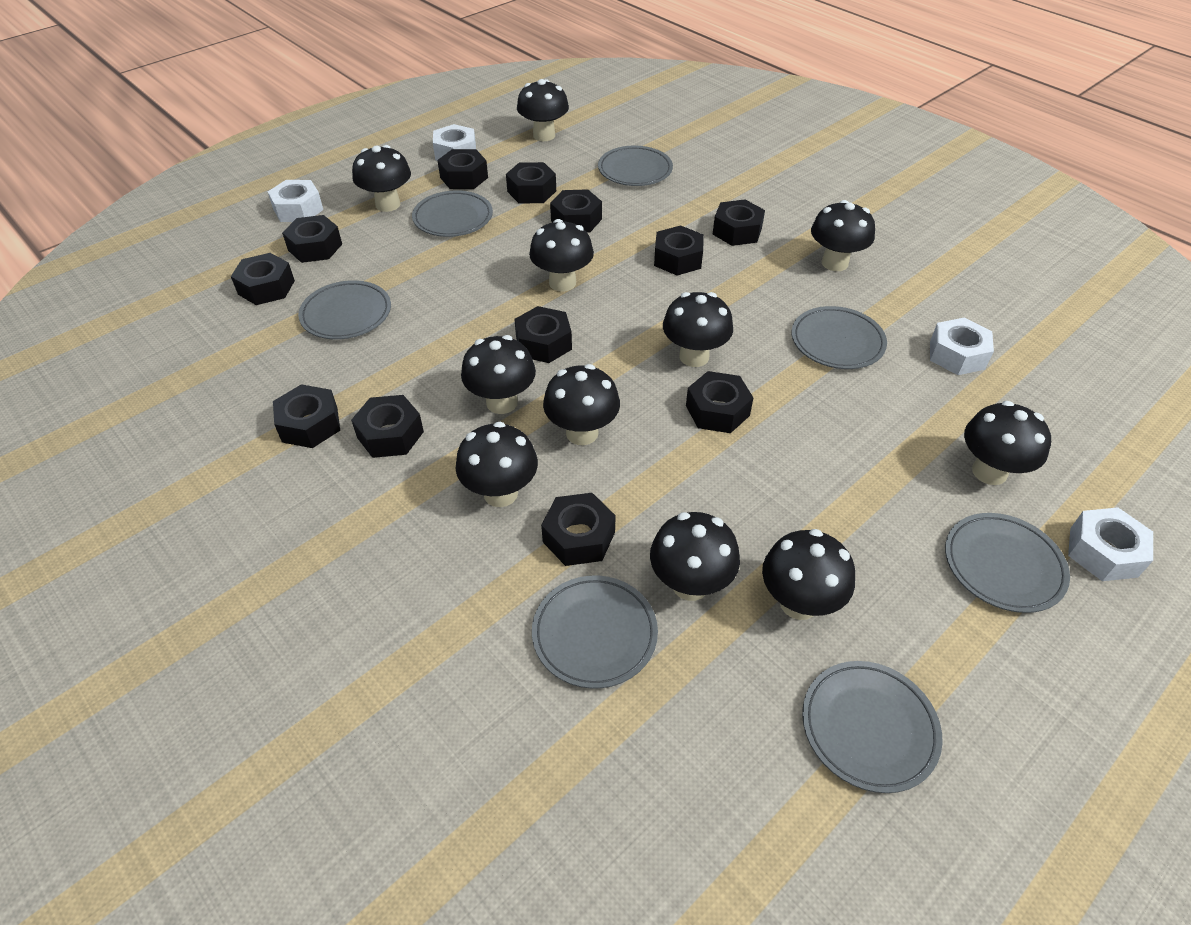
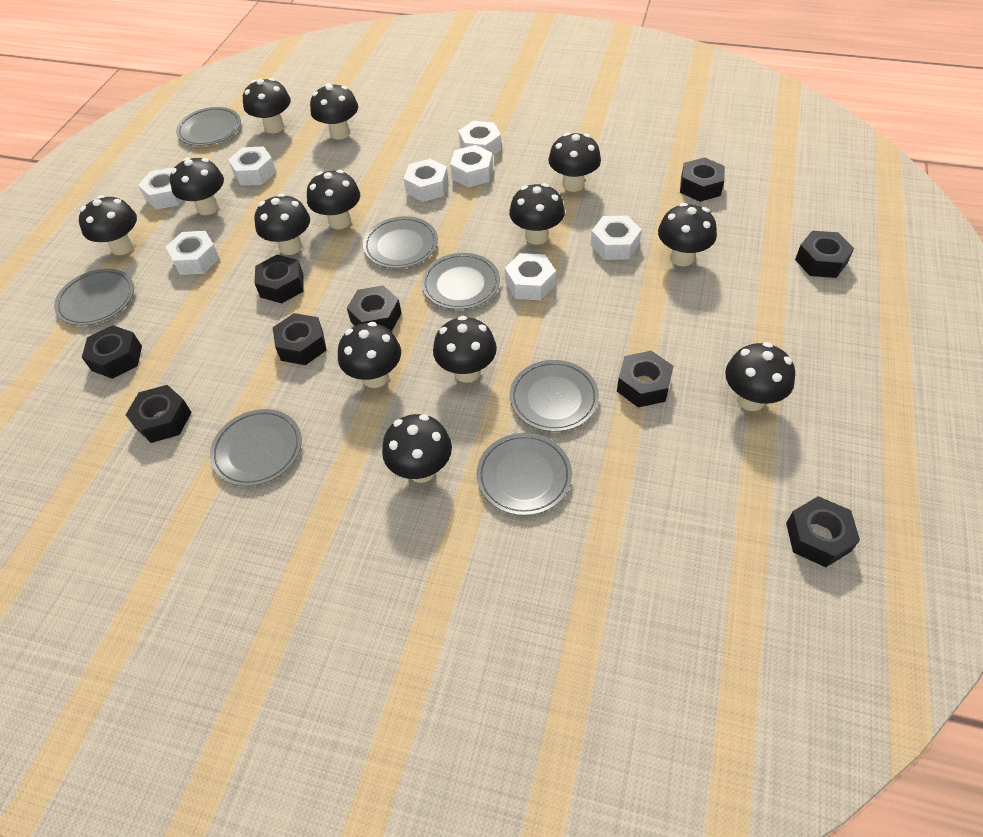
black mushroom: [352,145,411,212] [456,422,538,507] [461,335,536,414] [517,79,569,141] [529,219,594,292] [543,364,620,445] [650,512,740,601] [663,292,733,367] [762,529,855,620] [811,200,875,271] [964,401,1051,485] = 11 -> [79,195,137,255] [170,157,224,215] [243,78,291,133] [254,193,310,255] [307,170,360,229] [310,83,358,140] [338,322,401,388] [382,414,452,483] [433,316,497,383] [509,183,565,245] [548,132,601,192] [658,203,717,266] [725,342,795,411] = 13
black nut: [231,253,295,305] [273,384,340,448] [282,215,342,263] [351,395,424,458] [437,149,488,189] [506,162,556,203] [514,306,572,363] [541,493,616,566] [550,189,602,233] [654,225,704,276] [686,371,753,433] [713,199,765,246] = 12 -> [82,325,142,379] [126,385,192,443] [254,254,303,303] [273,313,327,365] [347,285,402,332] [617,351,673,408] [680,157,725,202] [786,496,860,567] [795,231,854,278] = 9
white nut: [268,180,323,222] [433,124,476,160] [930,318,994,375] [1068,507,1153,581] = 4 -> [138,167,183,210] [166,231,220,275] [228,146,276,186] [404,159,448,202] [450,145,493,187] [459,121,501,155] [505,253,556,300] [591,216,642,260] = 8

